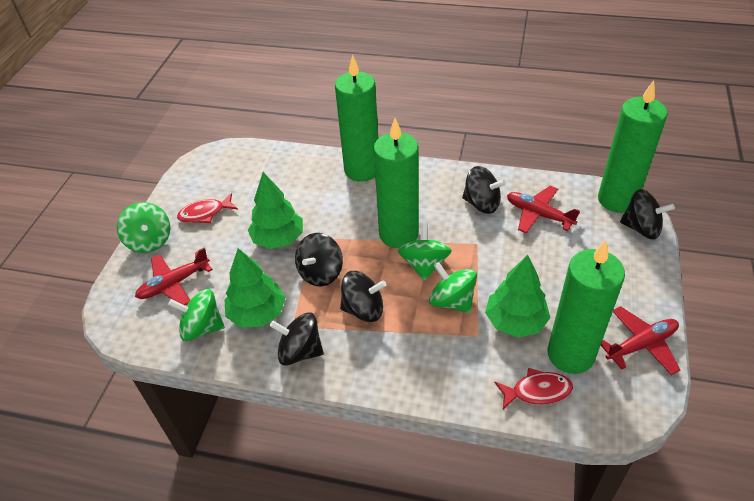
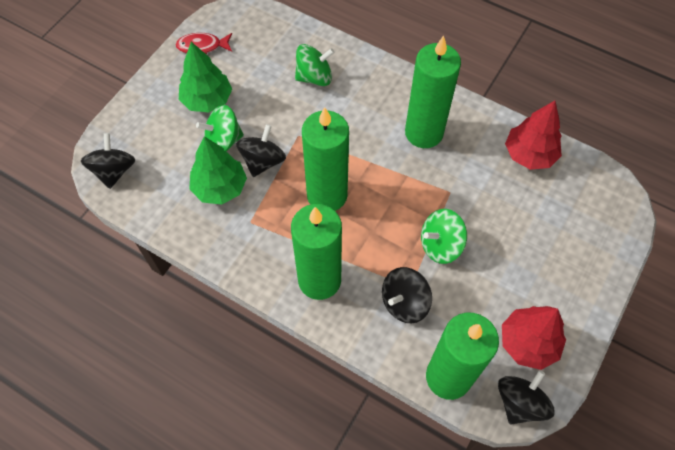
black spinning top: [270,313,324,365] [295,233,343,286] [340,271,386,322] [462,166,506,214] [620,189,675,239] = 5 -> [81,133,135,189] [236,124,286,177] [382,267,432,323] [498,370,555,424] = 4
green spinning top: [117,202,170,253] [168,289,225,341] [398,223,452,281] [429,262,477,313] = 4 -> [196,105,244,151] [295,44,334,86] [421,209,467,264] = 3
green tree: [225,248,286,328] [248,172,303,249] [485,255,550,337] = 3 -> [179,42,232,112] [189,136,247,205] = 2
red fish: [177,193,238,223] [494,368,573,410] = 2 -> [175,33,232,54] = 1
red plane: [135,247,213,305] [507,186,580,234] [601,306,680,375] = 3 -> none = 0
red tree: none = 0 -> [502,306,566,370] [505,101,562,170] = 2

